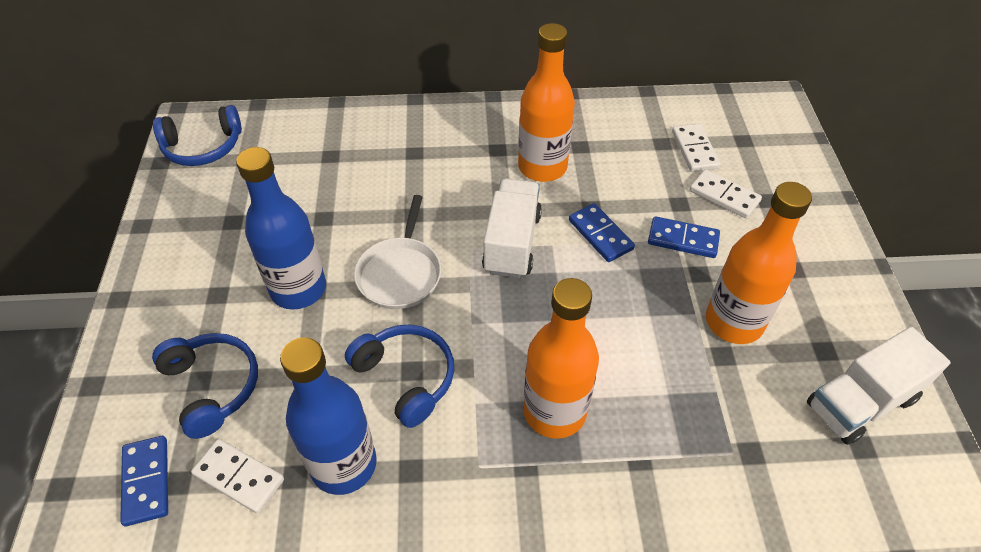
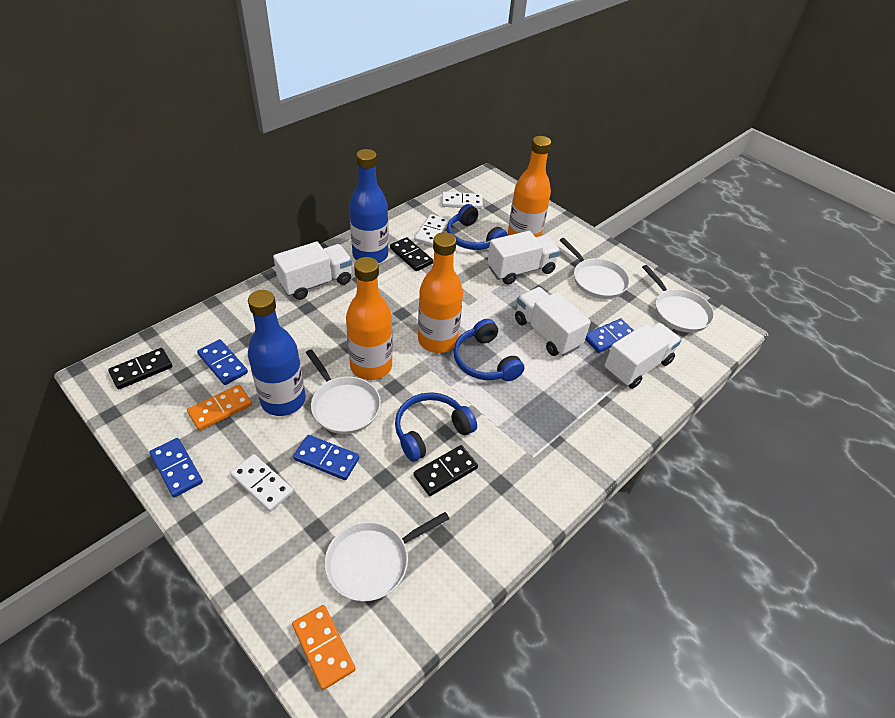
black domino: none = 0 -> [108,348,172,389] [390,237,433,271] [414,445,478,496] = 3
blue domino: [120,436,168,526] [569,203,635,262] [648,216,720,258] = 3 -> [149,438,203,497] [197,339,248,385] [293,435,359,480] [585,318,634,353] = 4
orange domino: none = 0 -> [187,385,252,431] [292,605,356,690] = 2
white pan: [354,195,441,309] = 1 -> [306,349,381,434] [325,512,449,602] [560,238,630,299] [642,265,714,333] = 4
white truck: [482,178,542,278] [807,327,951,445] = 2 -> [273,242,352,300] [487,231,560,285] [515,287,591,356] [604,323,682,389] = 4

